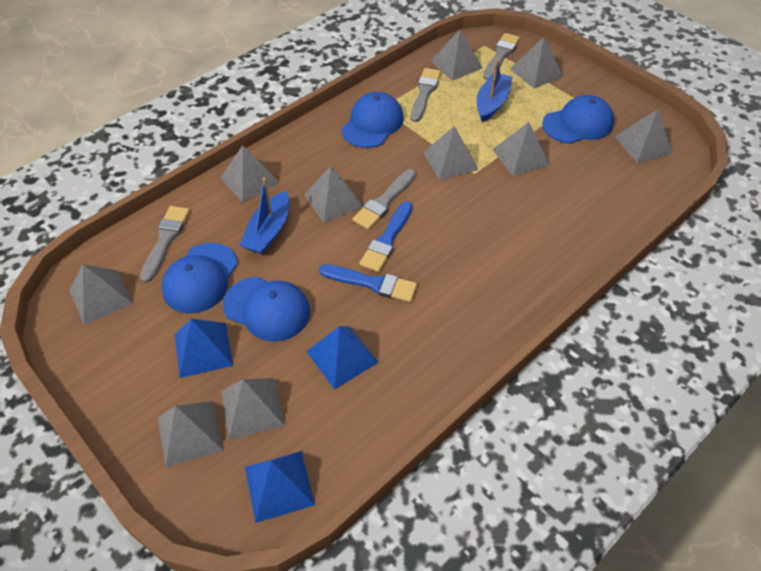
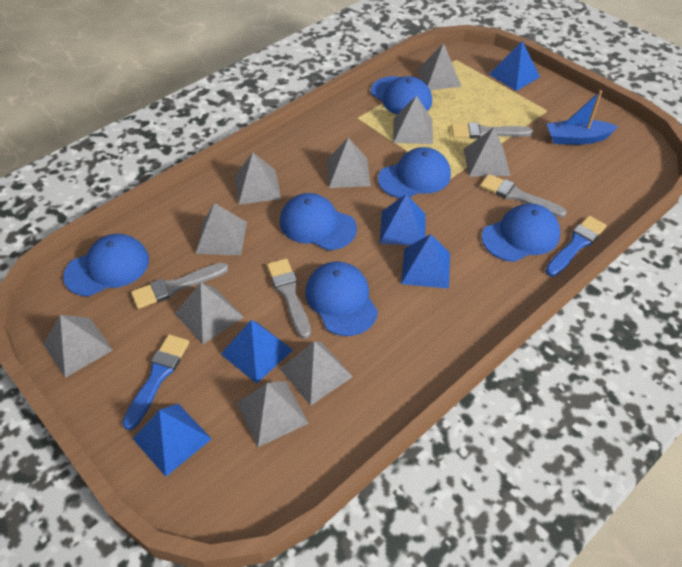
blue boat: [240,178,289,254] [477,59,513,122] = 2 -> [547,90,618,145] = 1
blue cap: [161,243,238,313] [223,277,310,342] [341,92,404,148] [542,95,614,144] = 4 -> [63,234,149,296] [280,193,357,250] [305,262,378,336] [371,76,432,115] [378,147,451,198] [482,203,560,262] = 6
blue pyramid: [175,319,233,378] [245,451,315,523] [306,326,379,390] = 3 -> [133,404,212,477] [221,320,293,384] [380,194,426,246] [401,234,450,289] [489,41,540,91] = 5

